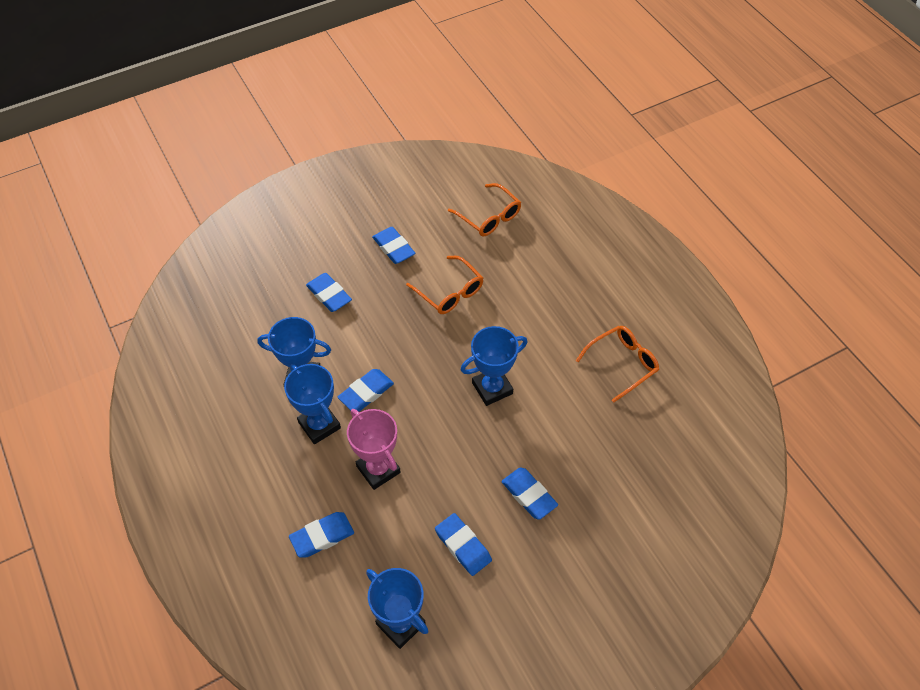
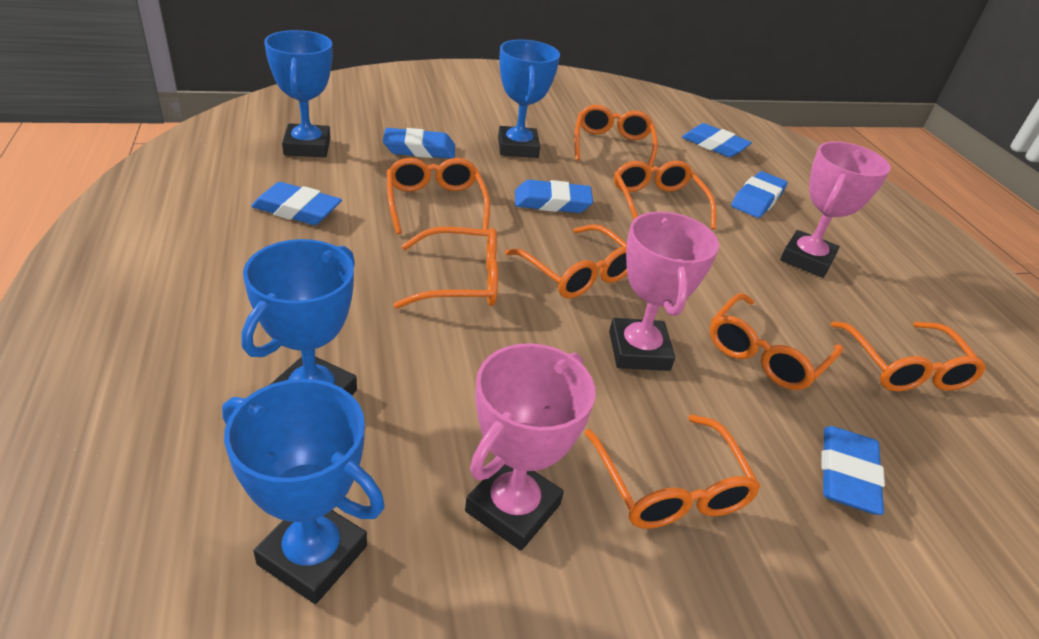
orange glasses: [406,256,483,314] [448,183,521,236] [576,326,659,403] = 3 -> [387,158,490,234] [394,227,498,309] [505,224,627,298] [574,105,658,168] [585,414,761,529] [614,160,716,230] [709,293,844,390] [831,321,986,391] = 8
pink trophy: [347,409,401,490] = 1 -> [465,343,595,551] [609,212,719,371] [780,142,891,278] = 3

